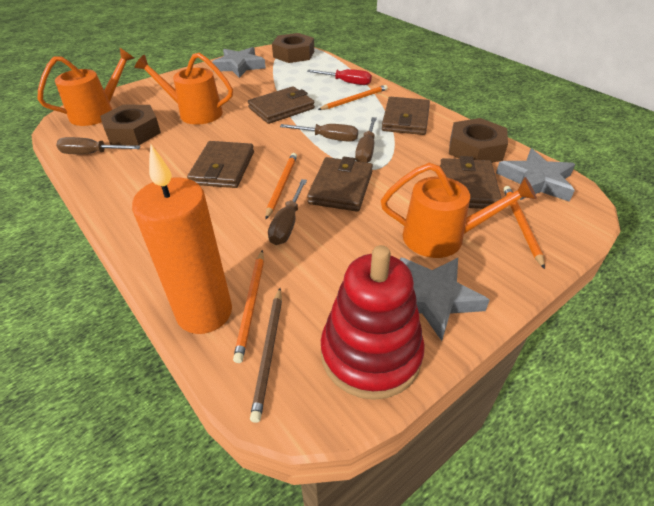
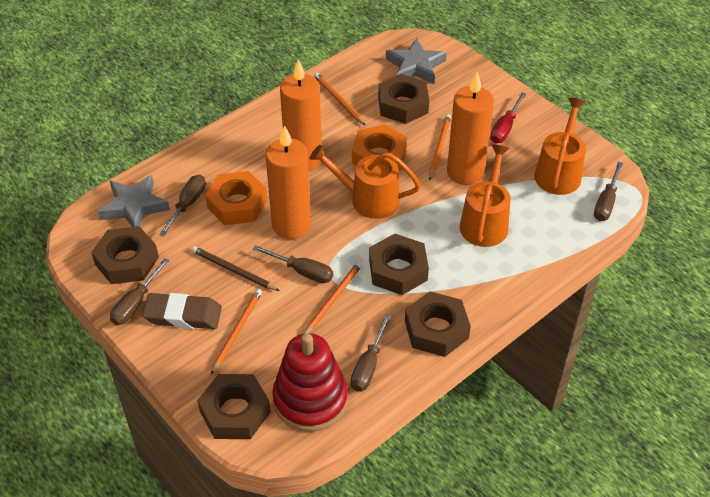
brown eraser: none = 0 -> [142,293,222,329] = 1
brown nut: [100,104,161,146] [272,33,314,63] [449,118,508,163] = 3 -> [91,226,159,284] [197,374,271,439] [369,234,429,295] [378,74,429,124] [405,291,471,357] = 5
brown screwdriver: [56,137,141,154] [268,179,307,245] [280,124,358,142] [355,117,377,163] = 4 -> [110,258,169,325] [159,175,206,236] [253,245,333,283] [351,314,390,392] [594,162,623,221] = 5
brown wallet: [187,141,254,188] [248,86,315,124] [307,157,373,212] [382,97,430,135] [440,156,502,209] = 5 -> none = 0
grey star: [212,47,266,78] [400,257,490,341] [496,149,575,202] = 3 -> [98,175,170,227] [386,38,447,84] = 2
orange candle: [132,144,232,334] = 1 -> [265,125,311,239] [280,59,322,171] [447,72,494,185] = 3
orange nut: none = 0 -> [205,171,267,225] [352,124,407,171] = 2

